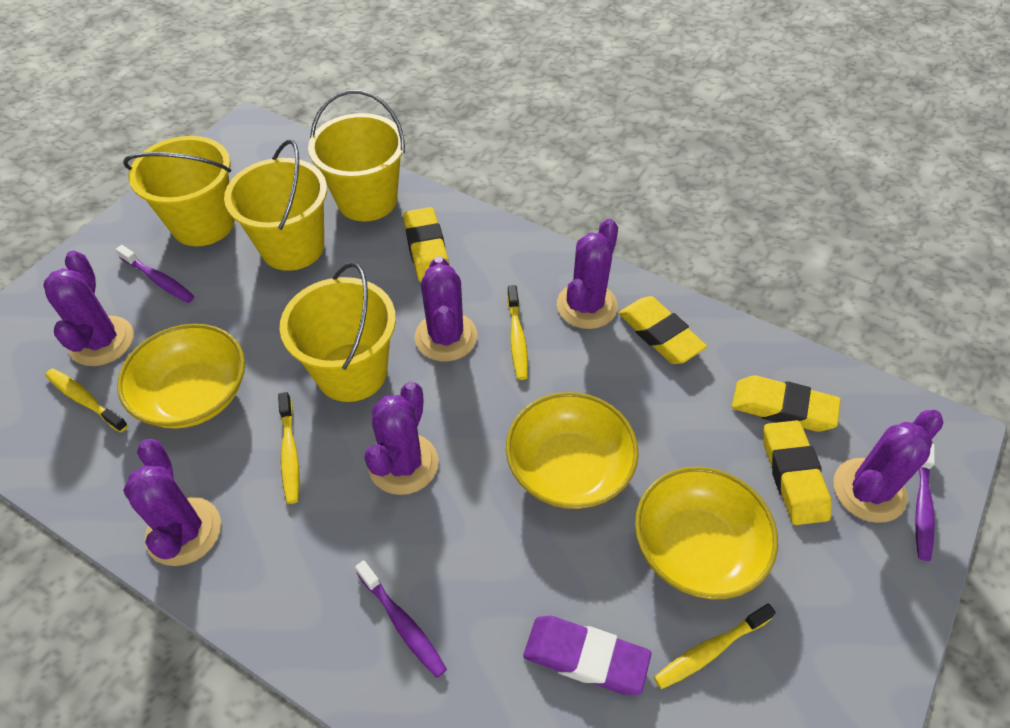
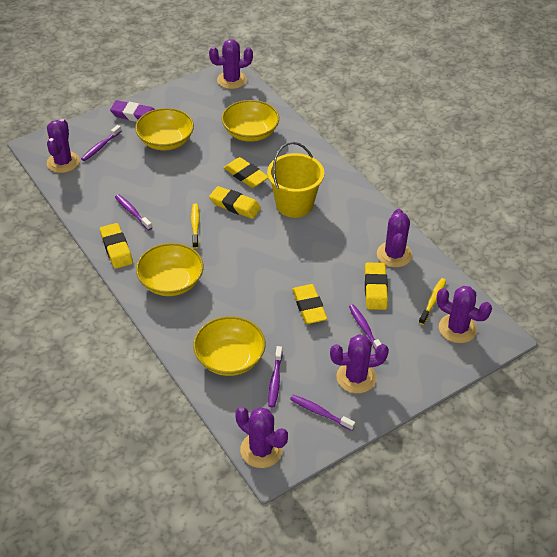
purple toothbrush: [115,245,194,303] [355,560,447,678] [915,444,935,561] = 3 -> [81,125,121,161] [115,194,152,230] [268,346,283,407] [290,395,356,431] [349,304,381,351] = 5
yellow bowl: [117,324,245,429] [506,392,639,509] [635,467,778,599] = 3 -> [135,108,194,150] [136,243,204,296] [193,316,266,376] [222,100,279,142] = 4
yellow bucket: [123,136,235,246] [224,140,327,271] [280,262,396,402] [308,90,405,221] = 4 -> [267,142,324,218] = 1
yellow eraser: [403,207,450,282] [619,296,707,364] [732,375,841,432] [764,420,832,525] = 4 -> [100,223,133,269] [209,186,261,219] [224,157,268,188] [292,284,327,324] [365,262,388,310] = 5
yellow toothbrush: [45,368,128,432] [278,392,300,504] [507,285,528,380] [654,603,776,689] = 4 -> [191,204,200,249] [419,278,446,325] = 2

